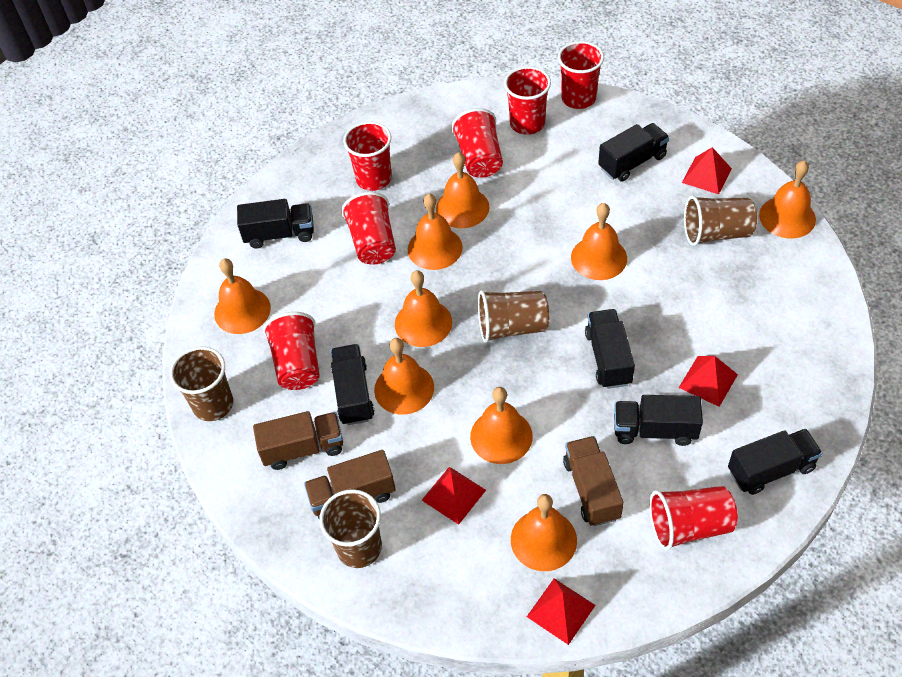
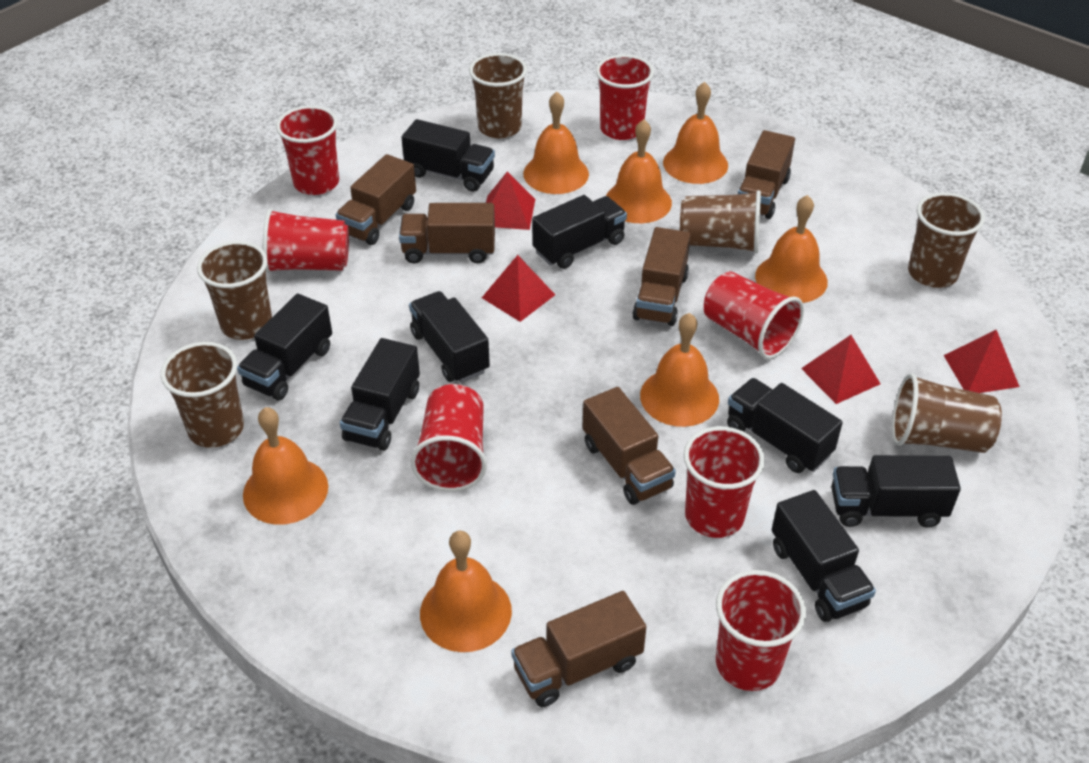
black truck: [237,199,314,249] [331,344,375,425] [585,309,635,389] [598,123,669,182] [614,395,703,446] [728,429,823,495] = 6 -> [237,294,332,400] [340,338,420,451] [402,119,495,192] [409,291,490,383] [532,195,627,269] [727,378,843,473] [772,490,876,622] [831,455,961,527] = 8
brown cup: [170,347,233,421] [319,489,382,568] [478,290,549,343] [684,195,757,246] = 4 -> [160,342,244,448] [197,241,272,340] [469,53,527,139] [680,190,761,254] [892,373,1002,453] [908,192,985,288] = 6
brown truck: [253,411,343,470] [304,450,396,519] [563,436,624,526] = 3 -> [336,154,416,245] [399,203,495,263] [511,591,646,707] [582,387,676,505] [632,227,690,326] [738,130,795,219] = 6
orange bell: [214,258,271,334] [374,338,434,415] [395,270,452,347] [408,194,463,270] [436,152,490,228] [470,387,533,464] [511,494,577,571] [571,203,627,280] [759,160,816,238] = 9 -> [243,407,328,525] [420,531,512,652] [523,92,589,194] [606,119,672,223] [640,313,719,427] [663,82,728,184] [755,195,828,303] = 7

